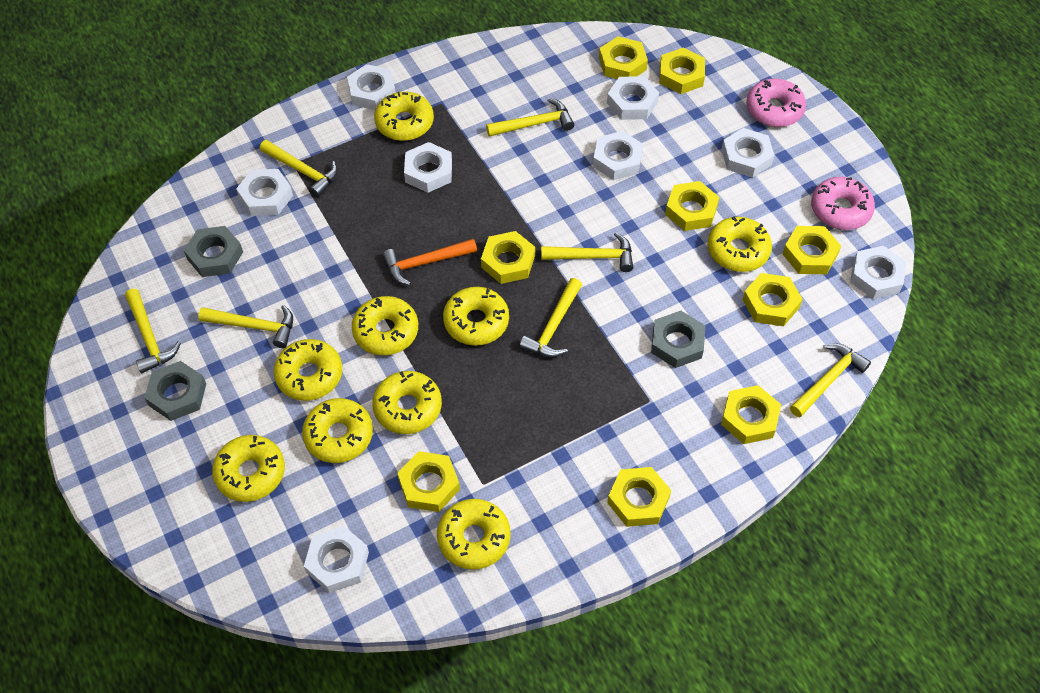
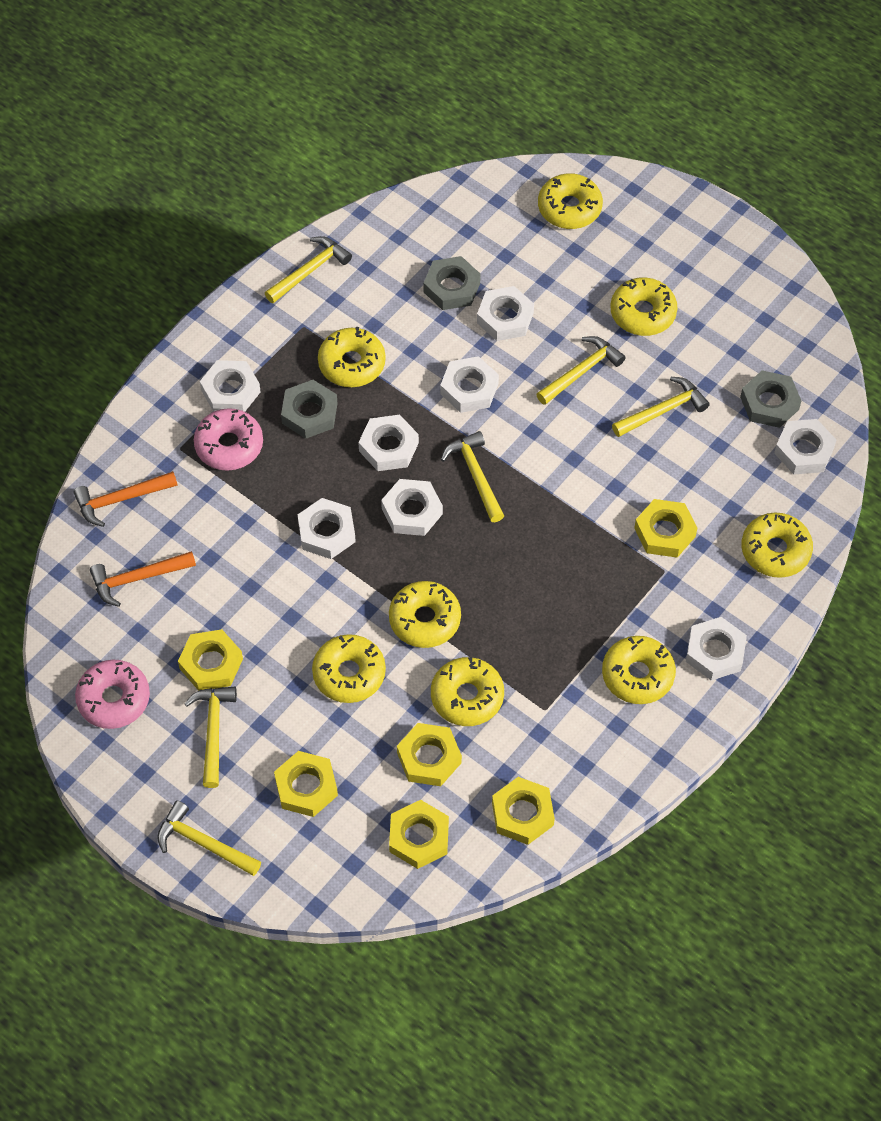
orange hammer: [382,239,477,286] = 1 -> [73,471,178,527] [90,551,196,607] = 2
yellow donut: [212,435,285,502] [274,339,342,401] [302,398,373,463] [352,296,418,355] [372,371,442,434] [374,92,434,141] [437,499,511,570] [443,287,509,346] [708,216,772,272] = 9 -> [312,634,386,703] [318,327,386,387] [389,581,461,648] [431,657,504,726] [538,173,603,229] [602,636,676,704] [610,278,678,336] [742,513,813,578] = 8
yellow hammer: [125,289,181,374] [198,305,293,348] [260,140,338,197] [486,98,574,137] [519,278,582,357] [541,233,633,272] [790,343,871,417] = 7 -> [157,801,261,876] [184,686,237,788] [265,236,352,303] [441,431,504,522] [536,336,626,405] [612,377,710,437] = 6
yellow nut: [397,451,460,512] [481,231,535,284] [599,36,648,79] [607,467,671,527] [659,48,705,94] [665,181,719,231] [721,385,781,444] [742,273,803,326] [783,226,841,274] = 9 -> [178,629,243,691] [274,751,338,817] [389,800,449,869] [397,723,462,786] [492,777,555,845] [634,499,697,558] = 6

